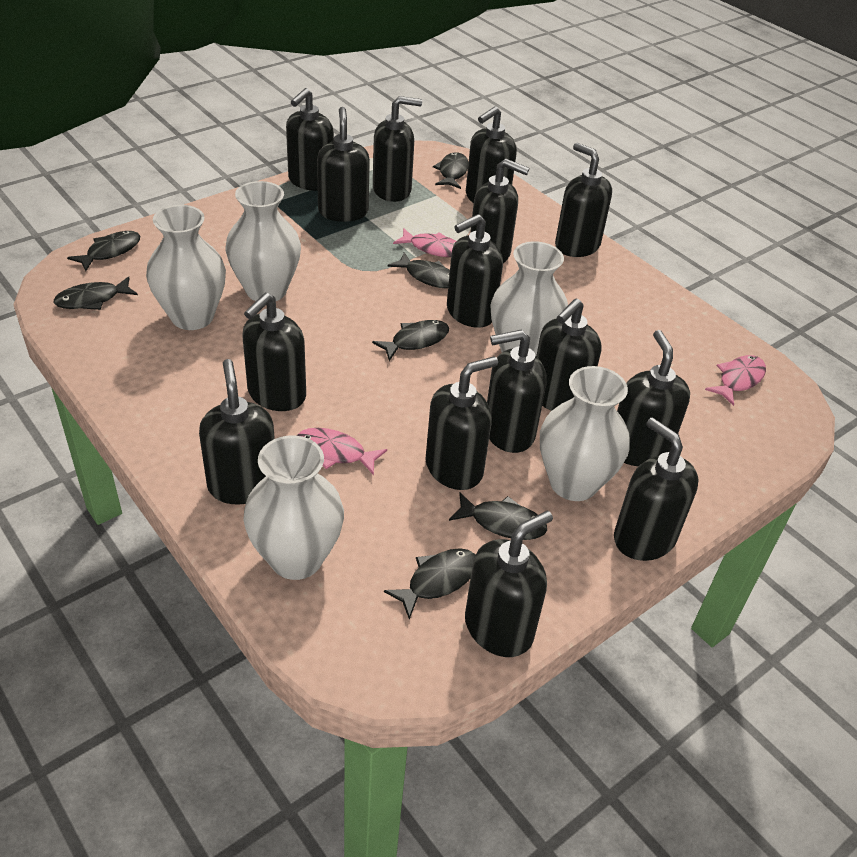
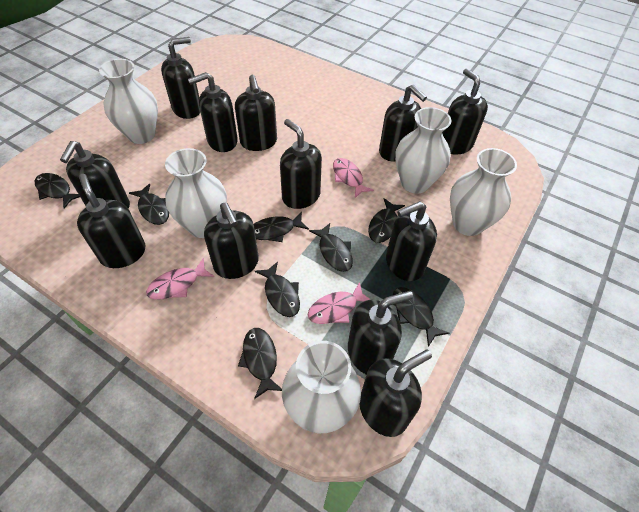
black fish: [53,276,138,310] [67,231,140,271] [372,320,449,361] [384,548,475,620] [387,252,450,289] [433,152,469,189] [449,492,547,540] = 7 -> [35,173,80,209] [129,184,169,225] [238,328,282,399] [254,212,309,242] [255,262,300,317] [309,223,353,272] [368,198,405,243] [393,287,449,347] = 8
black soap dispenser: [199,359,275,505] [242,293,306,411] [286,88,334,191] [317,107,370,222] [373,96,422,202] [426,356,498,490] [447,214,503,328] [465,511,553,657] [466,106,517,203] [470,159,529,263] [487,329,546,453] [536,299,602,411] [555,143,612,257] [614,418,699,561] [617,330,690,467] = 15 -> [60,141,130,209] [77,174,146,268] [161,37,200,119] [188,72,238,152] [204,202,259,279] [235,75,277,151] [280,119,322,209] [348,291,413,375] [360,350,432,437] [379,85,427,162] [386,201,437,281] [442,69,488,155] = 12

